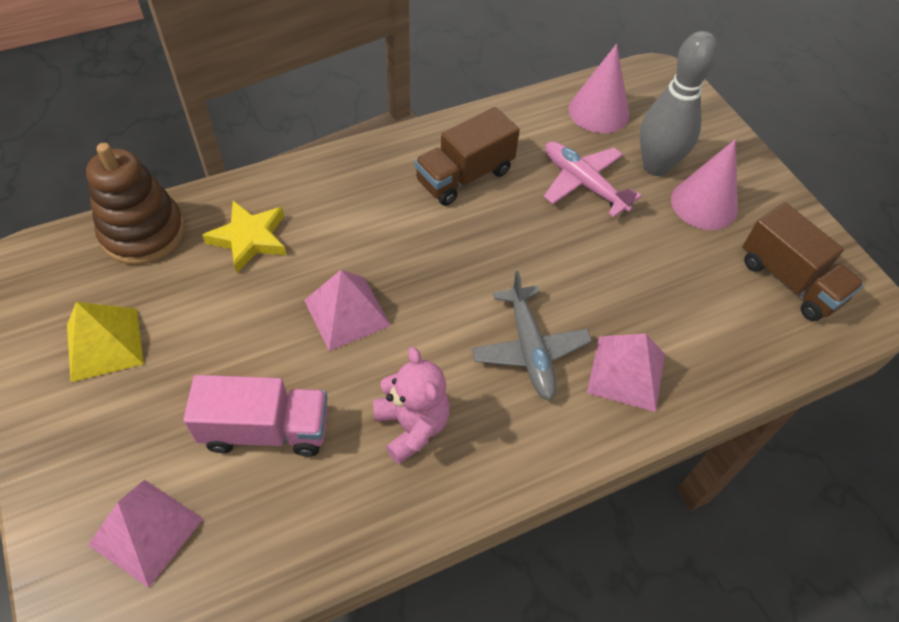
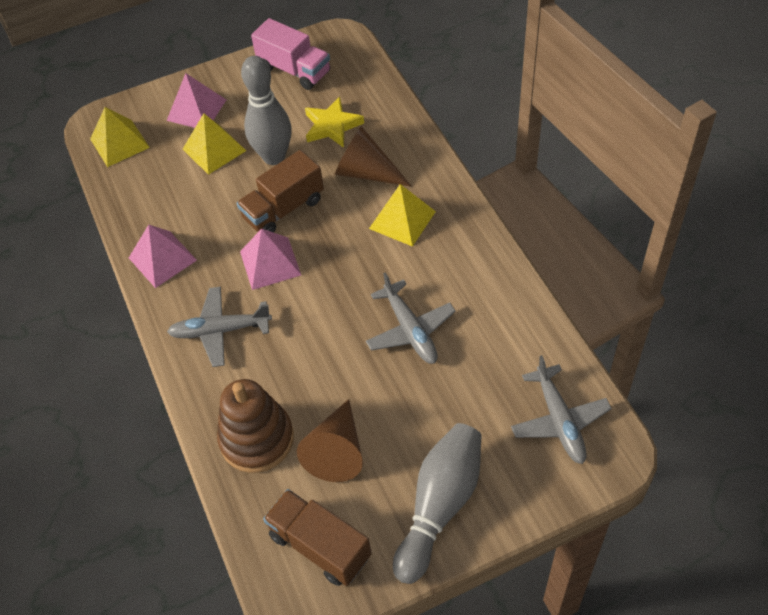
brown cone: none = 0 -> [297,399,363,482] [335,126,412,187] = 2
grey bowling pin: [640,31,718,176] = 1 -> [241,56,292,165] [393,423,482,584] = 2
grey plane: [472,271,592,400] = 1 -> [167,287,272,367] [366,272,456,364] [511,355,612,464] = 3
pink cone: [569,44,629,133] [671,140,738,230] = 2 -> none = 0
pink plane: [544,141,642,218] = 1 -> none = 0
pink teddy bear: [373,347,450,464] = 1 -> none = 0
yellow pyramid: [67,302,144,382] = 1 -> [90,107,150,167] [183,113,246,175] [369,184,436,247] = 3

